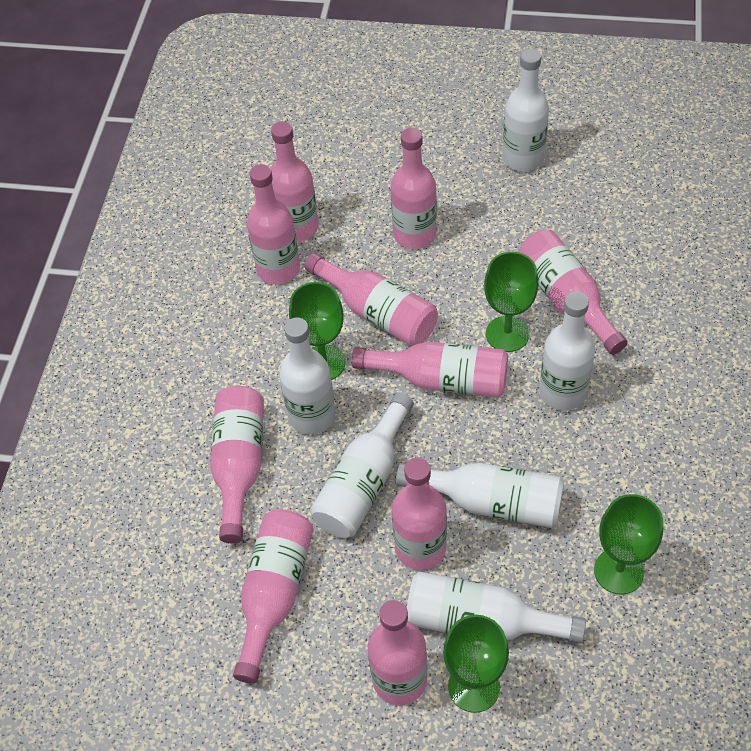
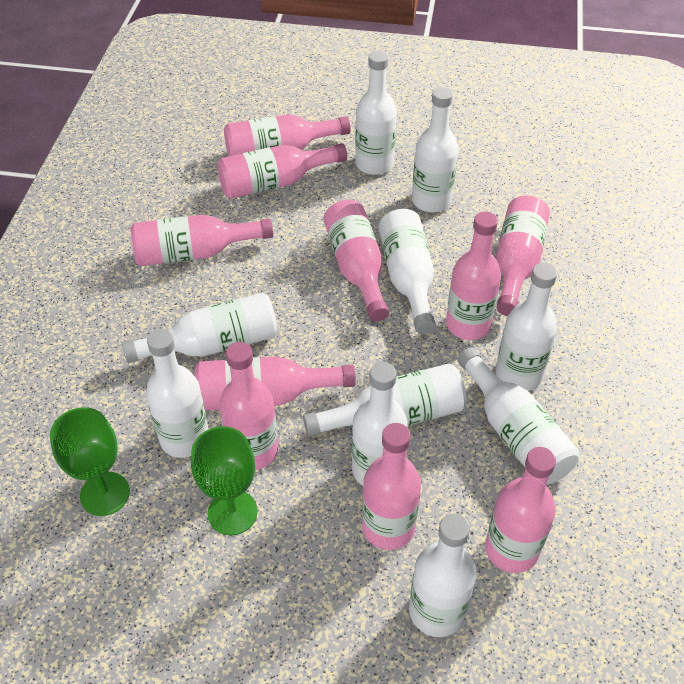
green goblet: [289,282,345,380] [443,615,509,713] [484,252,538,352] [594,494,663,595] = 4 -> [50,407,130,516] [191,426,258,535] = 2
white bottle: [279,317,336,435] [310,393,414,538] [396,463,564,528] [407,572,586,643] [502,49,549,171] [539,291,595,411] = 6 -> [122,293,278,363] [146,329,209,458] [303,364,466,437] [352,362,408,486] [355,51,397,175] [379,209,436,334] [409,514,476,637] [412,87,458,213] [457,347,579,485] [495,263,557,391] = 10

